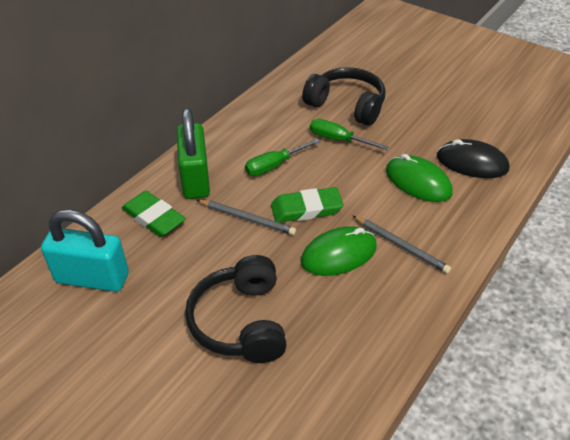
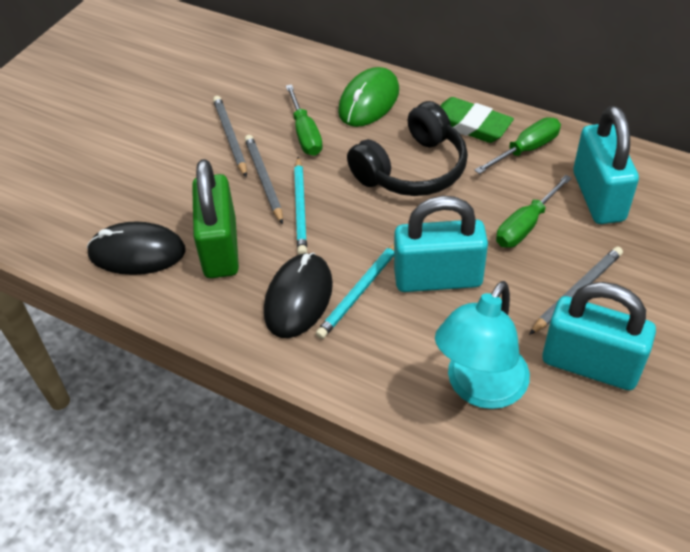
black headphones: [185,255,287,363] [302,67,385,126] = 2 -> [347,101,468,196] = 1
black mouse: [437,139,509,178] = 1 -> [87,221,186,275] [264,253,333,338] = 2
green eraser: [121,191,186,237] [271,187,343,223] = 2 -> [440,97,514,143] = 1
green mouse: [301,226,377,276] [386,154,453,202] = 2 -> [338,67,399,127] = 1
green screwdriver: [245,139,320,176] [310,119,388,150] = 2 -> [286,84,323,156] [474,117,561,174] [496,175,572,248] = 3
grey pencil: [197,200,296,235] [353,216,451,274] = 2 -> [213,96,247,177] [245,135,283,224] [529,247,623,335] = 3
turquoise lamp: none = 0 -> [435,281,530,409] = 1
turquoise padlock: [41,210,129,292] = 1 -> [394,196,488,292] [542,282,656,390] [573,106,639,224] = 3
turquoise pencil: none = 0 -> [294,157,307,255] [316,244,394,339] = 2

